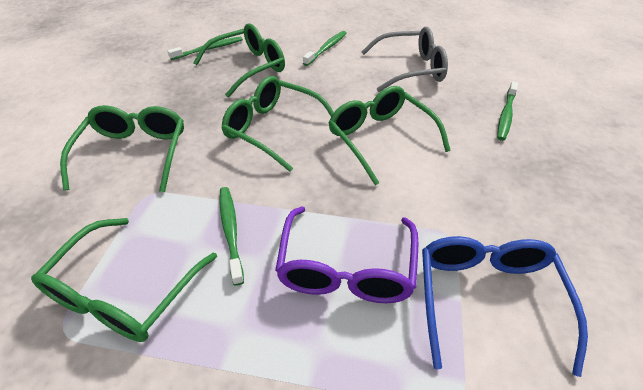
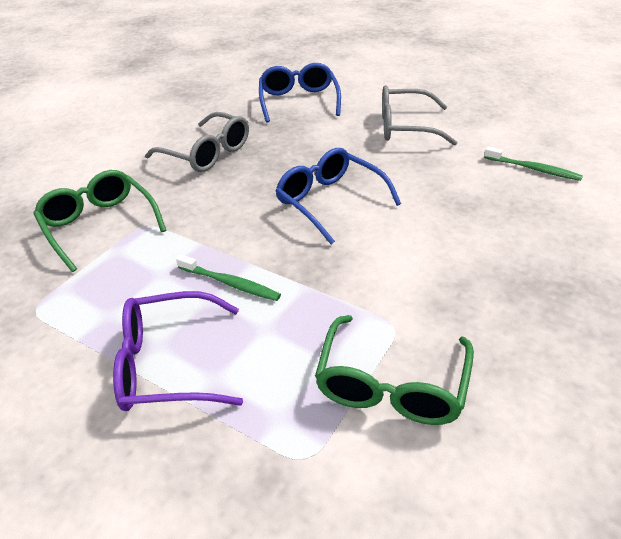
blue glasses: [422,236,588,377] = 1 -> [259,63,341,122] [276,148,401,245] = 2
green glasses: [31,218,217,342] [60,105,184,192] [193,23,285,98] [221,76,334,172] [328,86,451,185] = 5 -> [33,170,167,272] [315,315,474,425] = 2
green toothbrush: [167,37,243,60] [219,187,244,286] [303,31,347,66] [497,81,518,141] = 4 -> [176,255,281,301] [484,147,583,181] = 2
grey glasses: [362,27,448,92] = 1 -> [145,112,249,172] [382,85,458,146] = 2

